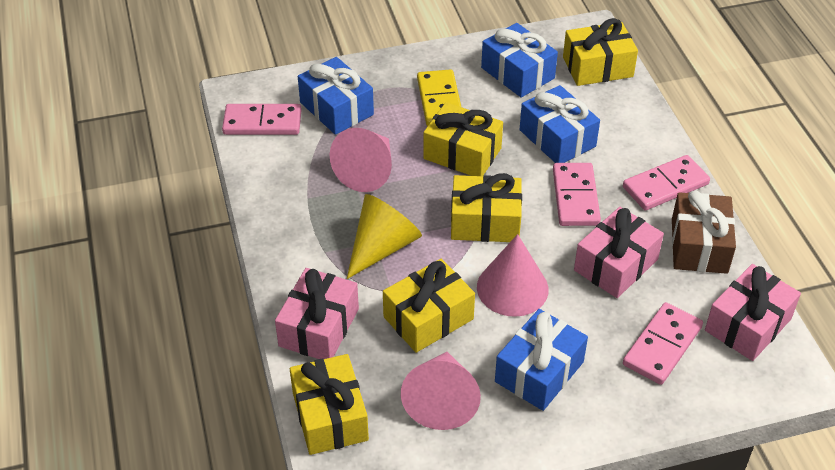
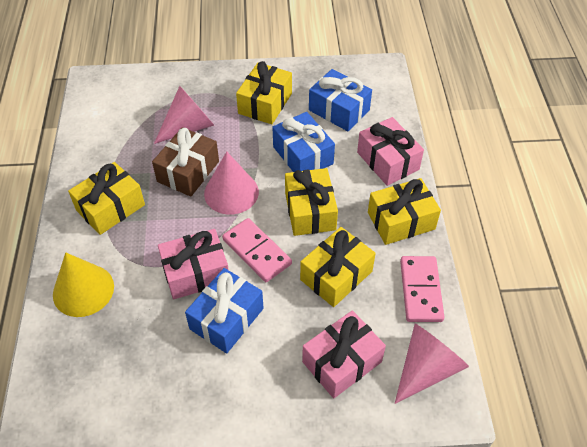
blue gift: [298,57,374,135] [481,23,558,98] [495,309,588,411] [520,85,600,163] = 4 -> [185,268,263,353] [273,112,335,172] [309,69,372,131] = 3
pink domino: [222,104,302,135] [553,163,601,226] [623,155,710,210] [623,302,703,385] = 4 -> [222,218,292,282] [400,256,444,322] = 2
yellow domino: [417,69,461,126] = 1 -> none = 0

